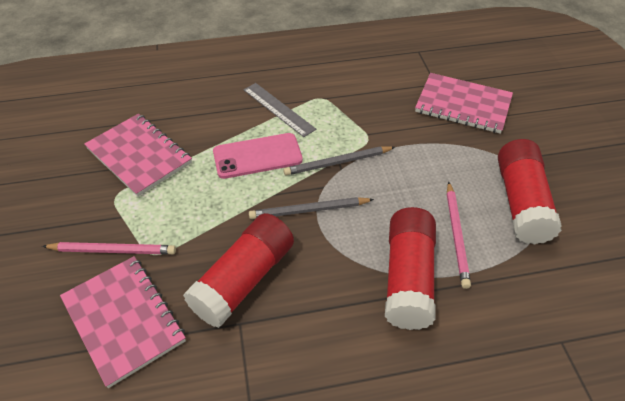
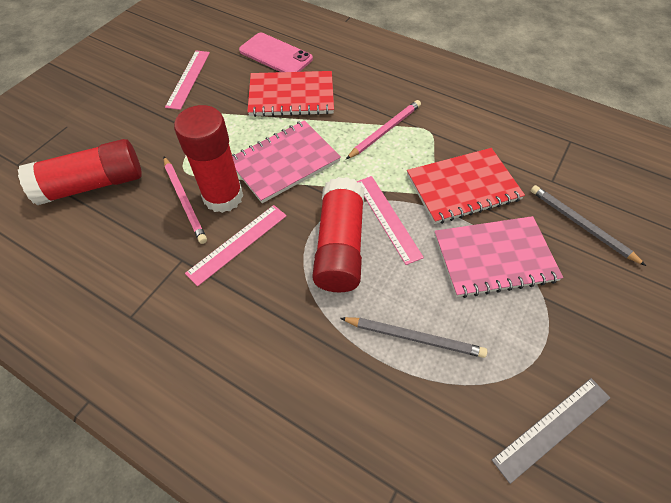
pink notebook: [60,256,186,388] [84,114,192,197] [415,73,513,134] = 3 -> [232,120,341,203] [434,216,563,298] = 2
pink ruler: none = 0 -> [165,50,210,110] [185,205,287,286] [356,176,424,265] = 3
red notebook: none = 0 -> [247,71,334,117] [407,148,525,224] = 2

